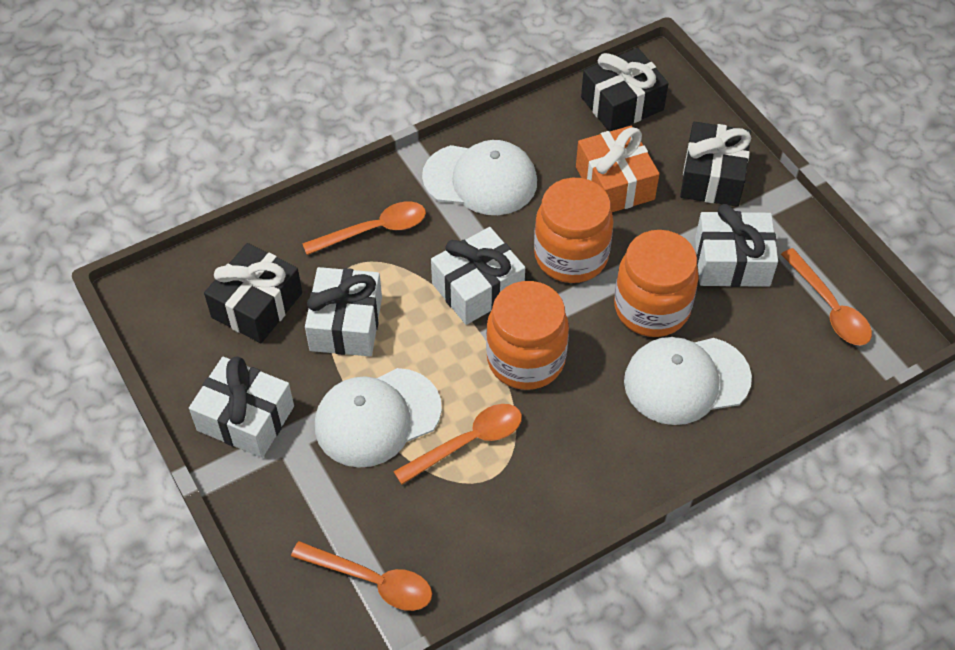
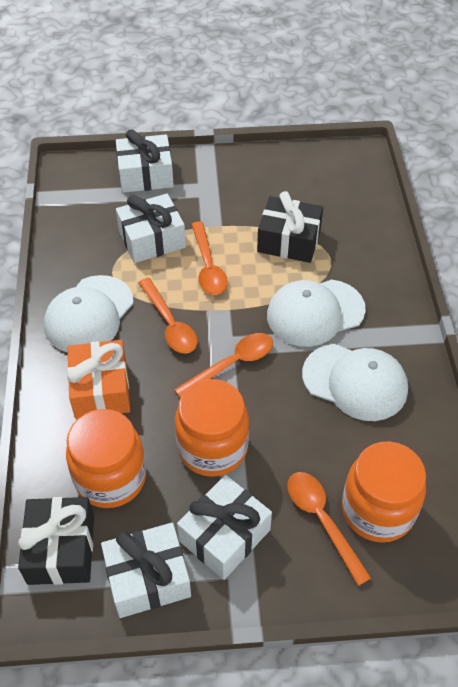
black gift: [204,243,302,343] [581,48,669,132] [680,122,751,207] = 3 -> [18,497,94,585] [257,191,323,263] = 2

